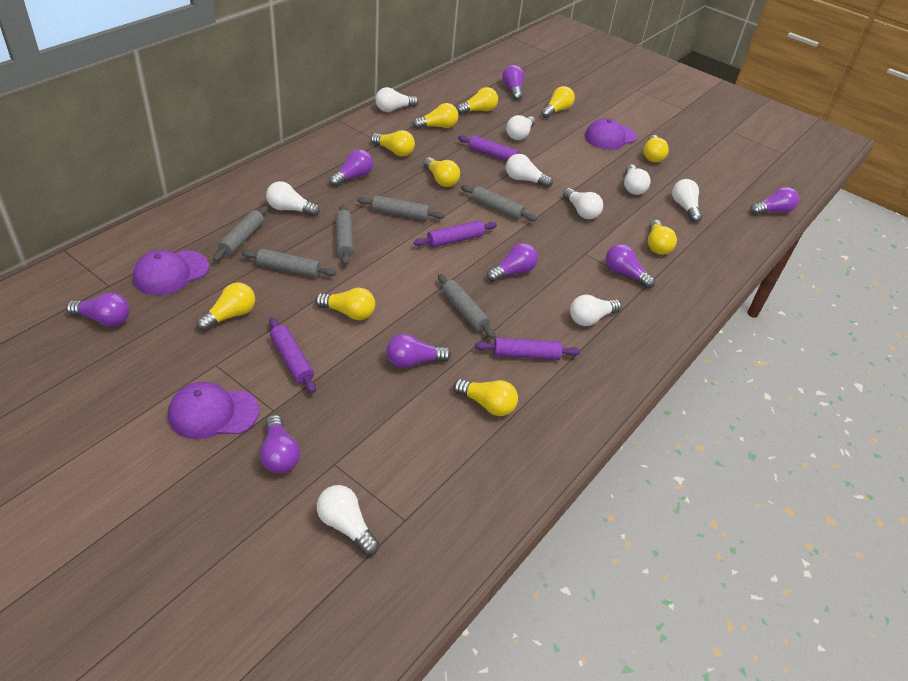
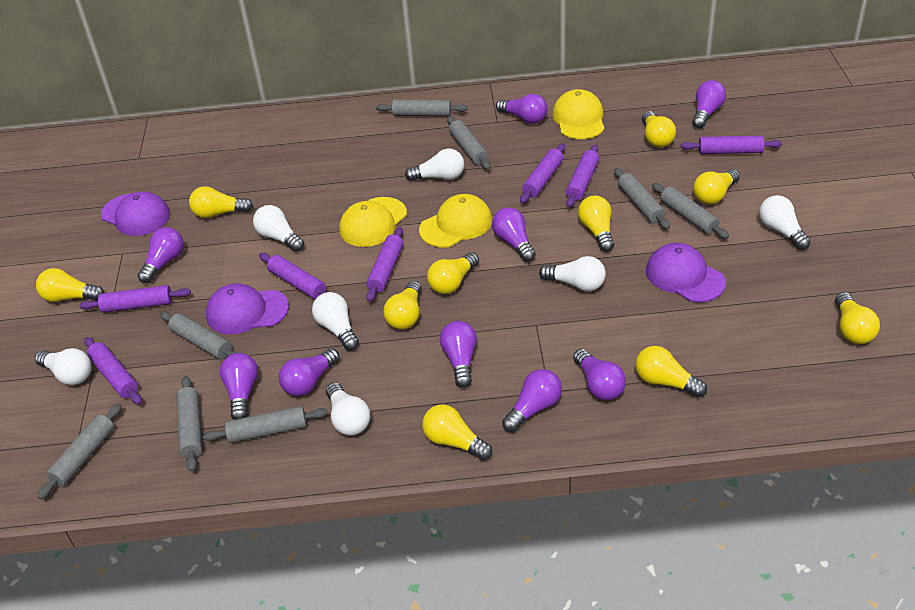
grey rolling pin: [213,206,268,261] [241,248,336,278] [336,205,354,265] [357,195,445,221] [438,274,495,339] [461,185,537,221] = 6 -> [37,403,122,499] [160,312,237,359] [176,376,202,472] [203,406,328,443] [376,100,468,116] [447,116,491,170] [614,168,670,229] [652,183,729,239] = 8
purple light bulb: [66,292,130,327] [260,415,300,474] [329,149,373,187] [386,334,451,368] [487,243,538,282] [502,65,524,101] [606,244,655,289] [750,187,799,215] = 8 -> [138,227,184,283] [220,353,258,420] [279,348,340,396] [440,321,477,388] [492,207,536,262] [496,94,547,124] [502,369,562,432] [573,349,626,401] [692,80,726,128] = 9
purple rolling pin: [269,317,316,393] [414,220,497,247] [458,136,531,162] [475,338,580,360] = 4 -> [79,285,191,313] [84,337,142,405] [259,253,326,299] [366,227,403,302] [520,144,565,204] [566,144,599,207] [681,135,782,154] = 7
white light bulb: [266,181,320,217] [317,485,379,555] [375,87,418,112] [506,115,536,140] [506,154,553,188] [563,188,603,219] [570,295,621,326] [624,164,651,195] [672,179,702,223] = 9 -> [35,348,92,385] [253,205,304,252] [312,292,359,351] [326,382,370,436] [405,148,464,181] [539,256,606,292] [759,195,811,250] = 7
yellow cap: none = 0 -> [339,197,407,247] [419,194,492,248] [553,89,605,139] = 3

